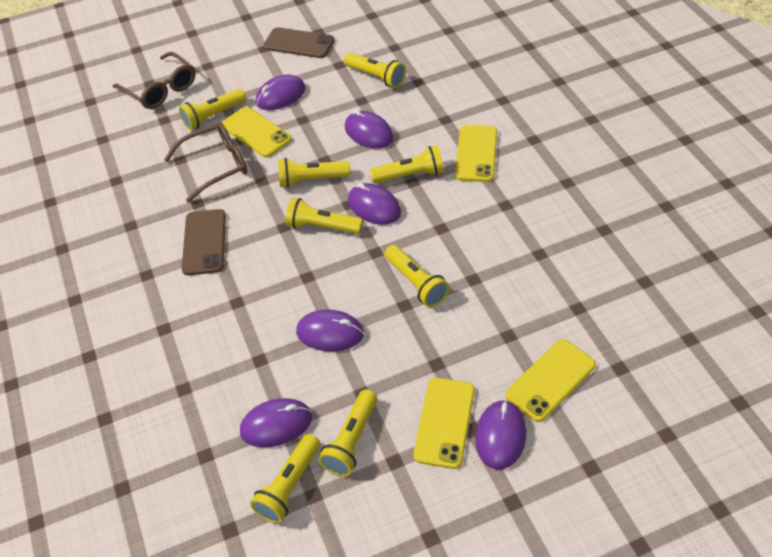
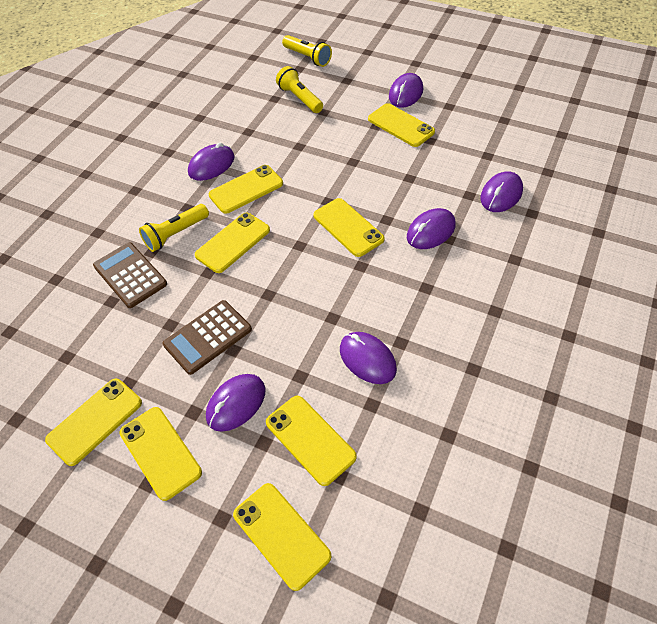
brown calculator: none = 0 -> [93,242,167,308] [163,300,252,375] = 2
brown glasses: [113,52,196,109] [164,122,247,203] = 2 -> none = 0
brown phone: [182,209,226,275] [264,27,335,58] = 2 -> none = 0
yellow flashlight: [179,89,246,130] [250,434,321,524] [278,158,350,188] [285,198,363,234] [318,390,377,476] [344,52,406,88] [370,145,444,184] [385,245,449,307] = 8 -> [139,204,209,252] [276,66,323,113] [282,35,332,67] = 3
yellow phone: [222,107,292,158] [413,378,475,469] [455,125,497,182] [506,339,596,422] = 4 -> [45,378,142,466] [119,407,202,501] [195,213,270,273] [209,165,283,214] [233,483,332,591] [266,396,357,486] [313,198,385,257] [368,103,435,147] = 8

